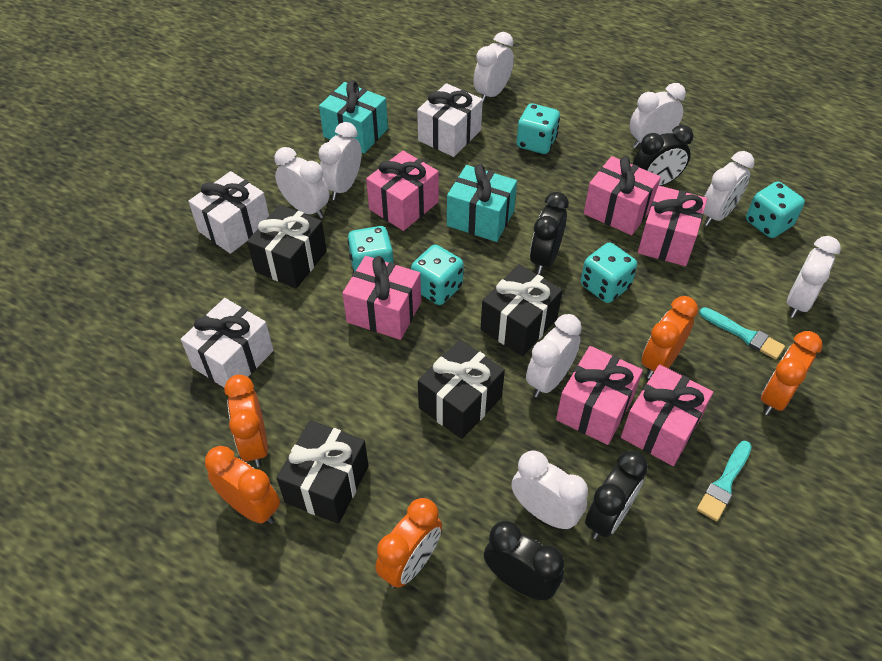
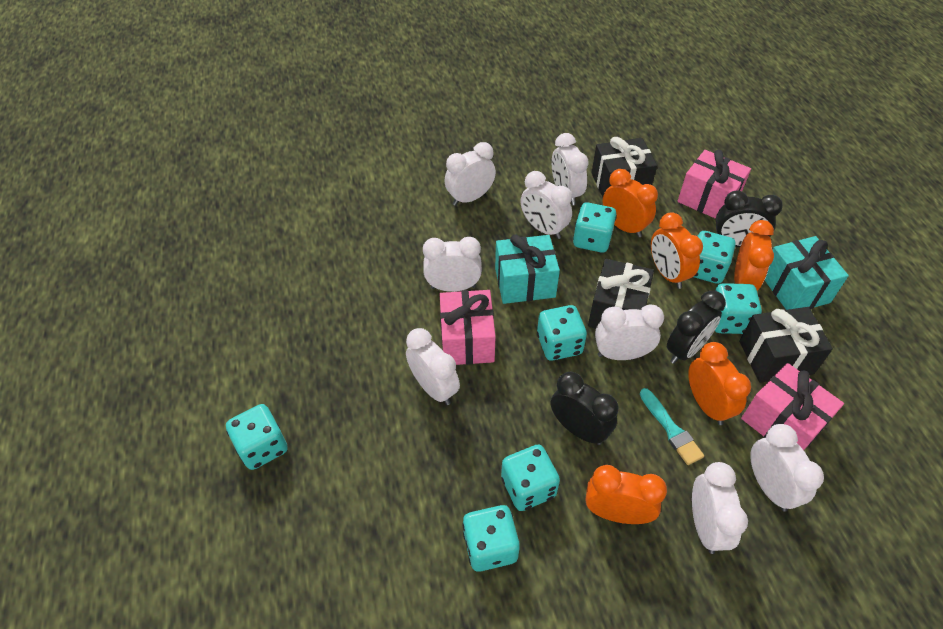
black clock: [484,521,564,600] [530,192,569,274] [585,451,648,540] [633,125,693,186] = 4 -> [551,372,619,445] [667,291,726,364] [716,190,783,247] = 3
black gift: [247,205,327,289] [276,420,369,524] [418,340,505,439] [481,264,562,356] = 4 -> [588,259,654,329] [592,137,657,197] [739,307,833,383] = 3
pink gift: [342,256,421,340] [366,151,439,231] [556,346,643,445] [584,156,661,235] [621,365,713,466] [638,186,707,266] = 6 -> [440,290,496,365] [678,150,751,219] [741,363,844,450] = 3
turquoise brush: [697,441,752,521] [699,307,785,360] = 2 -> [640,388,704,465] = 1
turquoise dice: [347,226,394,273] [411,245,464,305] [516,104,560,154] [581,242,637,303] [746,181,805,238] = 5 -> [226,404,288,470] [462,505,520,572] [501,445,560,511] [537,305,587,361] [573,202,617,253] [693,231,735,284] [715,283,762,334] = 7
white gift: [181,298,274,387] [188,171,269,254] [417,83,483,157] = 3 -> none = 0

